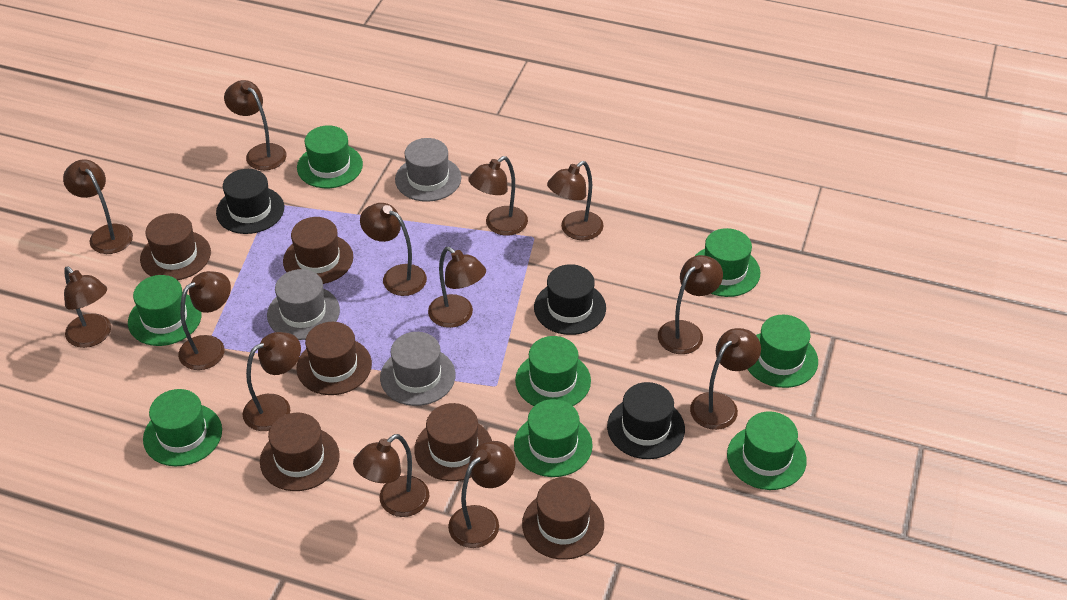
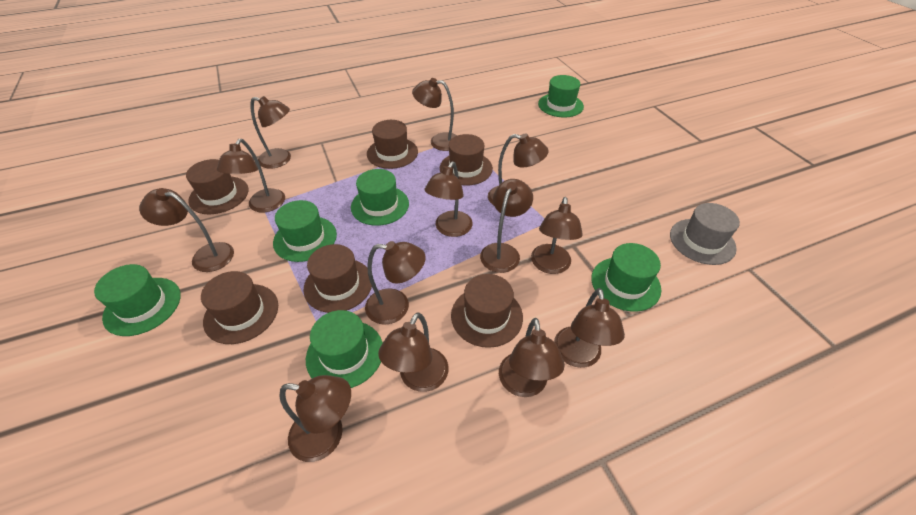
black hat: [216,169,284,234] [534,264,606,335] [607,382,685,459] = 3 -> none = 0
green hat: [128,275,202,346] [143,389,222,466] [297,125,363,188] [514,399,593,477] [515,336,591,406] [695,228,760,297] [727,411,807,490] [748,315,818,388] = 8 -> [94,264,181,336] [273,200,337,262] [306,310,383,388] [351,169,409,226] [538,75,584,118] [591,243,661,312] = 6
grey hat: [267,269,340,340] [380,332,456,406] [395,138,461,202] = 3 -> [670,203,740,265] = 1

